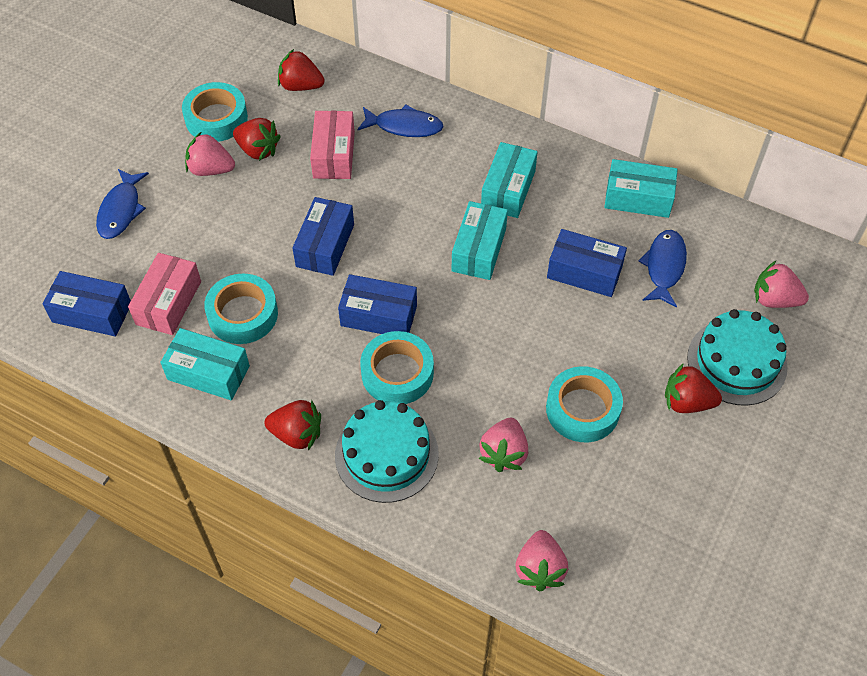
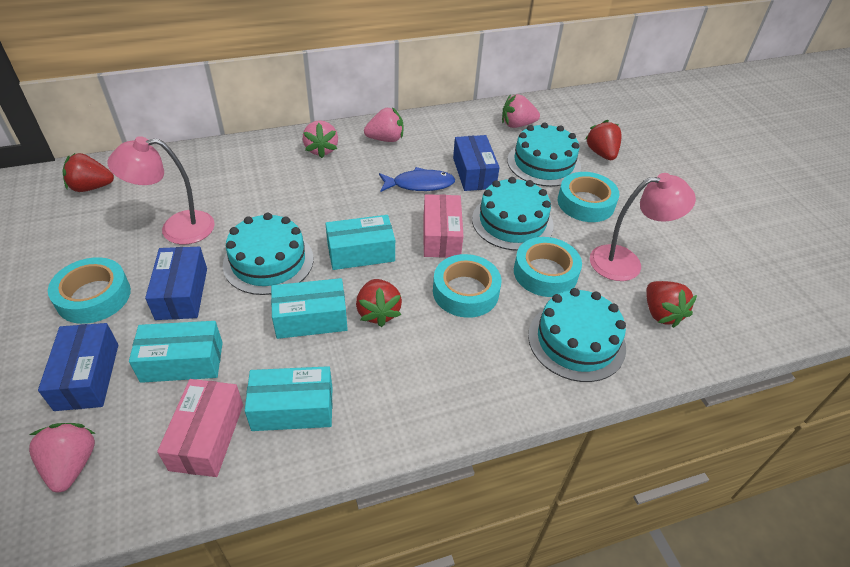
blue box: [43,271,131,336] [292,197,354,276] [338,274,417,334] [547,229,627,297] = 4 -> [38,323,118,411] [145,247,207,320] [453,135,500,191] = 3
blue fish: [96,169,149,239] [357,105,444,137] [639,230,687,308] = 3 -> [379,167,455,192] = 1
pink lamp: none = 0 -> [107,136,215,244] [590,173,696,281] = 2
turquoise cake: [335,400,439,503] [687,309,788,406] = 2 -> [223,213,314,295] [472,177,554,251] [507,122,581,187] [528,288,626,382] = 4

